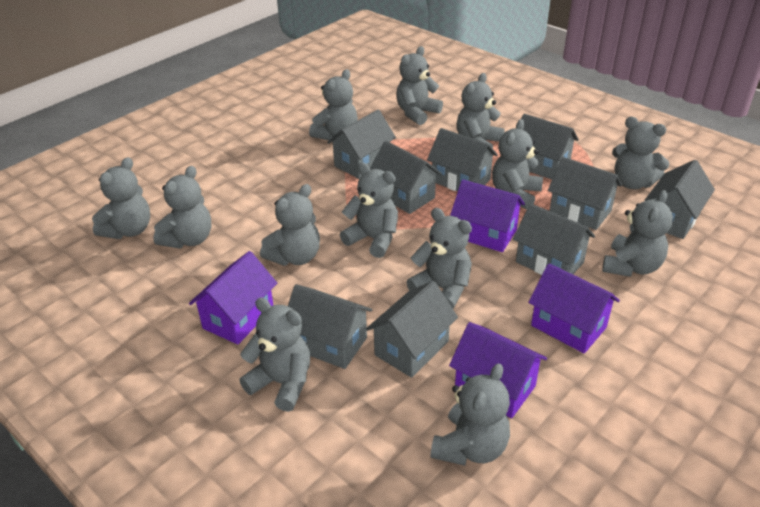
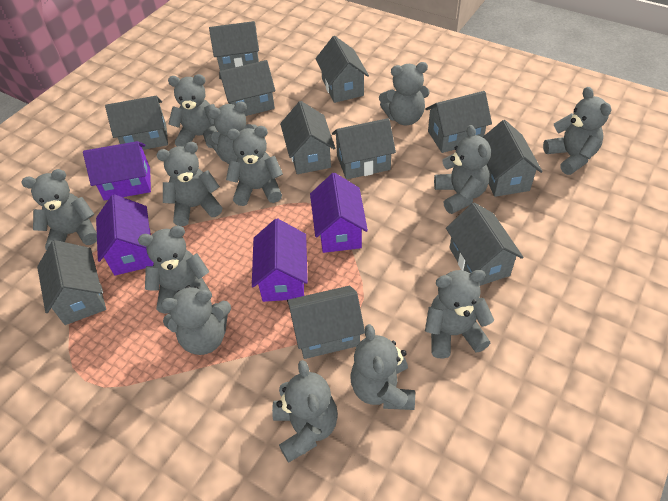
grey house: [288,284,372,369] [327,110,396,179] [366,281,458,378] [370,141,442,214] [427,128,498,191] [513,204,595,275] [521,114,579,180] [548,157,622,230] [644,160,715,239] = 9 -> [37,240,106,325] [105,96,168,150] [209,21,259,71] [219,60,275,116] [280,101,335,174] [287,286,365,359] [316,36,369,103] [332,118,396,179] [425,91,492,153] [446,203,524,286] [482,120,543,197] = 11

